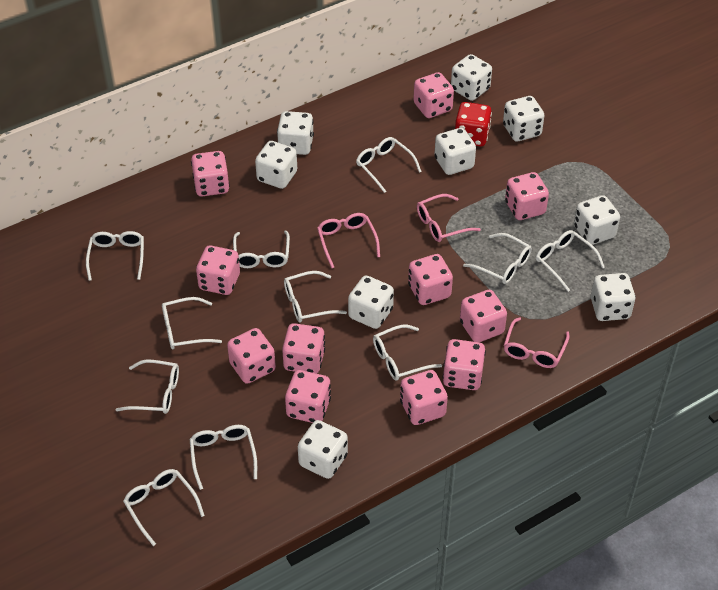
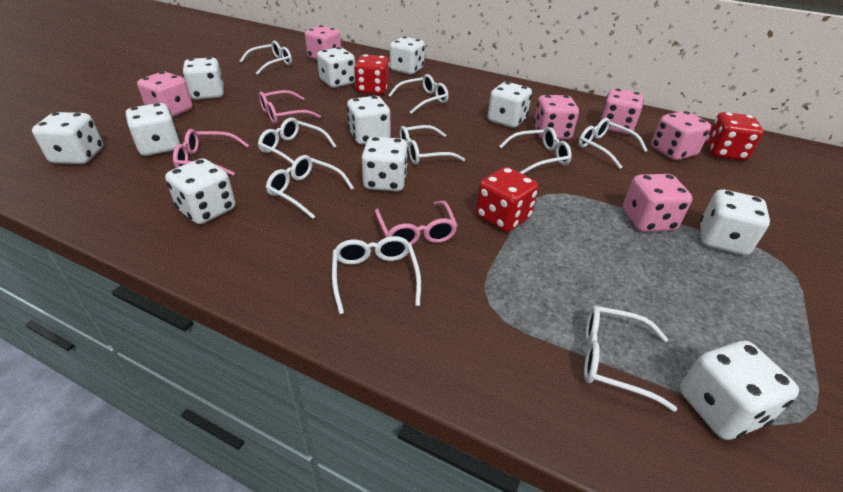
pink dice: [191,151,230,196] [196,245,240,295] [227,328,276,384] [282,323,325,374] [285,370,331,423] [400,370,448,425] [408,254,453,305] [413,72,454,118] [443,339,486,390] [460,290,507,342] [505,172,549,220] = 11 -> [137,72,193,117] [305,25,341,60] [533,95,579,139] [599,88,644,134] [623,174,693,232] [651,111,711,160] = 6
red dice: [455,102,492,146] = 1 -> [354,54,390,95] [476,167,539,232] [706,112,763,161] = 3
white dice: [255,141,297,189] [277,111,314,155] [298,420,348,479] [348,276,394,329] [434,128,476,175] [451,54,492,101] [503,96,544,141] [574,195,620,245] [591,273,636,321] = 9 -> [32,112,103,164] [126,103,180,156] [165,158,235,224] [183,57,224,100] [317,47,355,88] [347,96,390,145] [362,137,408,191] [390,37,425,75] [488,82,532,128] [680,341,799,440] [700,189,770,255] = 11
white glasses: [86,231,144,281] [116,360,179,414] [123,469,205,546] [162,297,222,349] [190,425,257,490] [233,230,290,268] [284,271,347,323] [356,137,422,193] [373,325,442,381] [463,233,532,284] [536,230,605,292] = 11 -> [240,41,292,75] [258,118,337,164] [266,155,354,219] [332,236,421,314] [388,74,449,114] [400,125,465,165] [499,127,572,174] [578,118,648,169] [584,305,677,412] = 9

